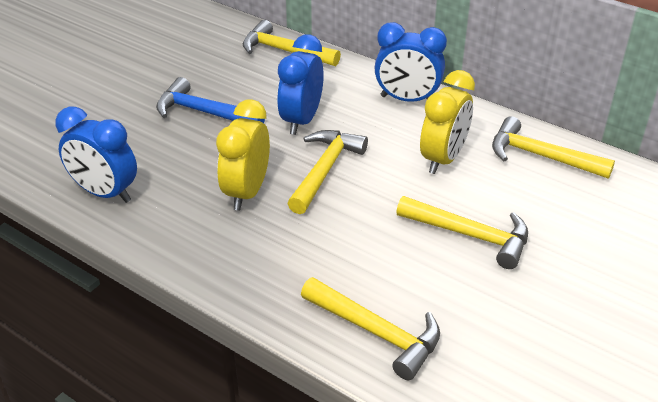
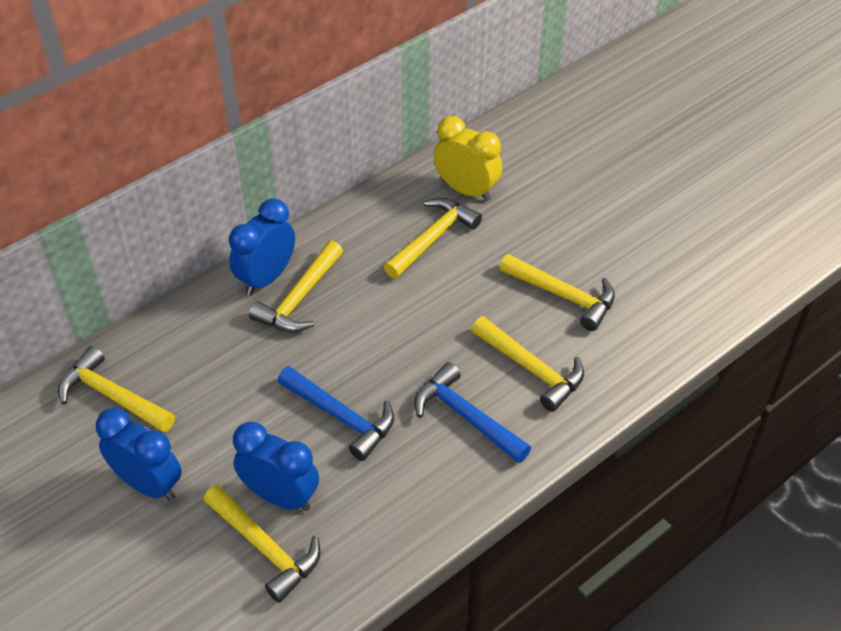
blue hammer: [156,77,265,123] = 1 -> [278,366,394,461] [414,362,531,463] = 2
yellow clock: [216,99,270,210] [420,70,475,174] = 2 -> [434,116,502,201] = 1
yellow hammer: [243,20,341,66] [287,130,368,214] [301,277,440,380] [396,196,528,269] [492,116,615,179] = 5 -> [58,346,175,432] [203,485,320,603] [249,241,343,332] [384,198,482,279] [471,316,584,412] [500,254,615,331] = 6

